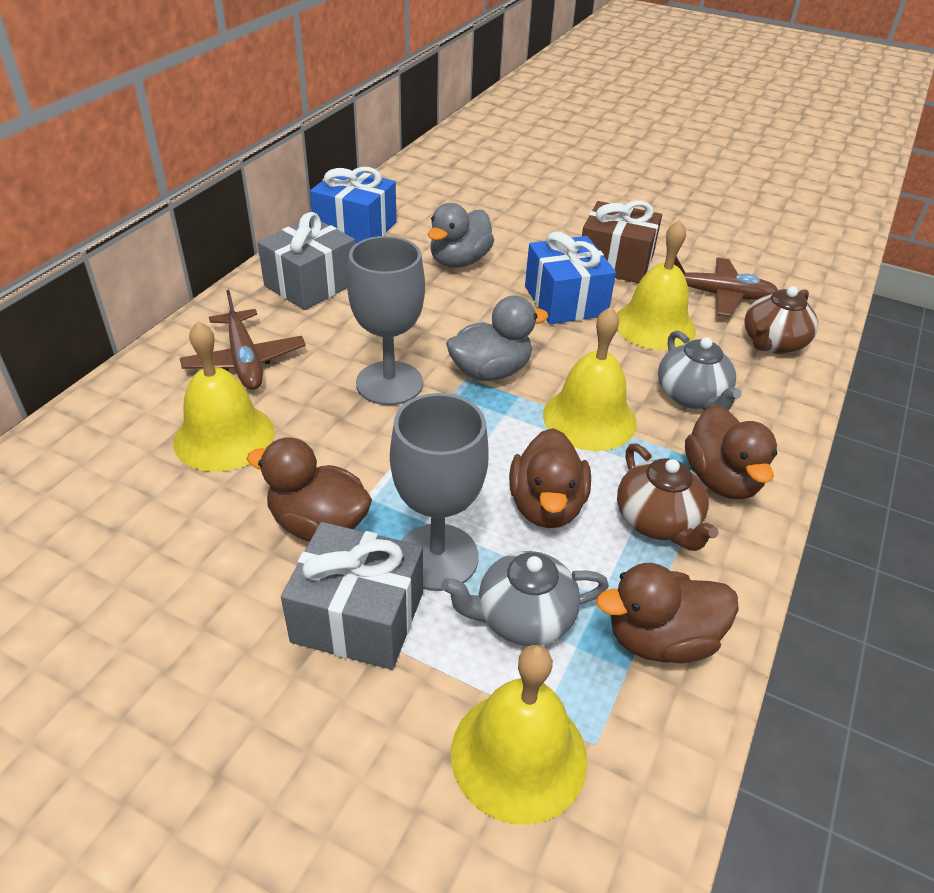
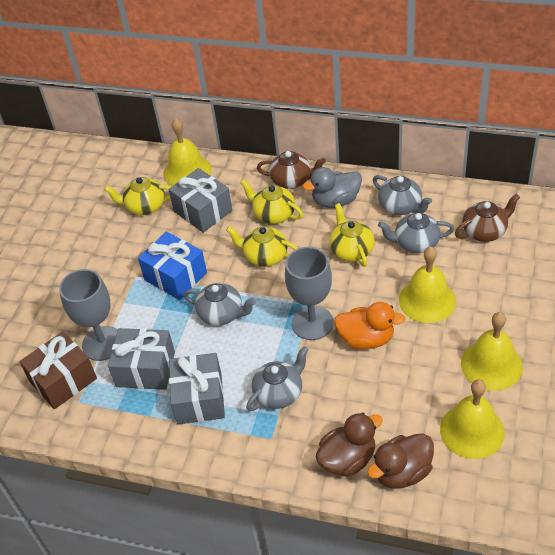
blue gift: [310,167,397,244] [525,231,616,324] = 2 -> [138,232,207,300] = 1
brown duck: [247,437,372,542] [509,428,591,528] [596,563,739,663] [685,405,777,499] = 4 -> [316,412,383,477] [367,433,434,489] = 2
brown plane: [180,290,306,390] [674,256,778,317] = 2 -> none = 0
grey duck: [428,203,494,268] [446,296,549,381] = 2 -> [303,167,362,208] = 1
grey gift: [257,212,355,310] [281,522,423,670] = 2 -> [108,328,175,390] [168,168,233,233] [169,353,225,425] = 3
grey teapot: [441,551,609,646] [658,331,742,411] = 2 -> [183,283,256,326] [246,346,308,411] [373,175,432,215] [378,212,454,253] = 4
orange duck: none = 0 -> [334,302,406,349] = 1
yellow teapot: none = 0 -> [104,177,171,215] [226,226,298,267] [241,179,303,224] [329,203,375,267] = 4

